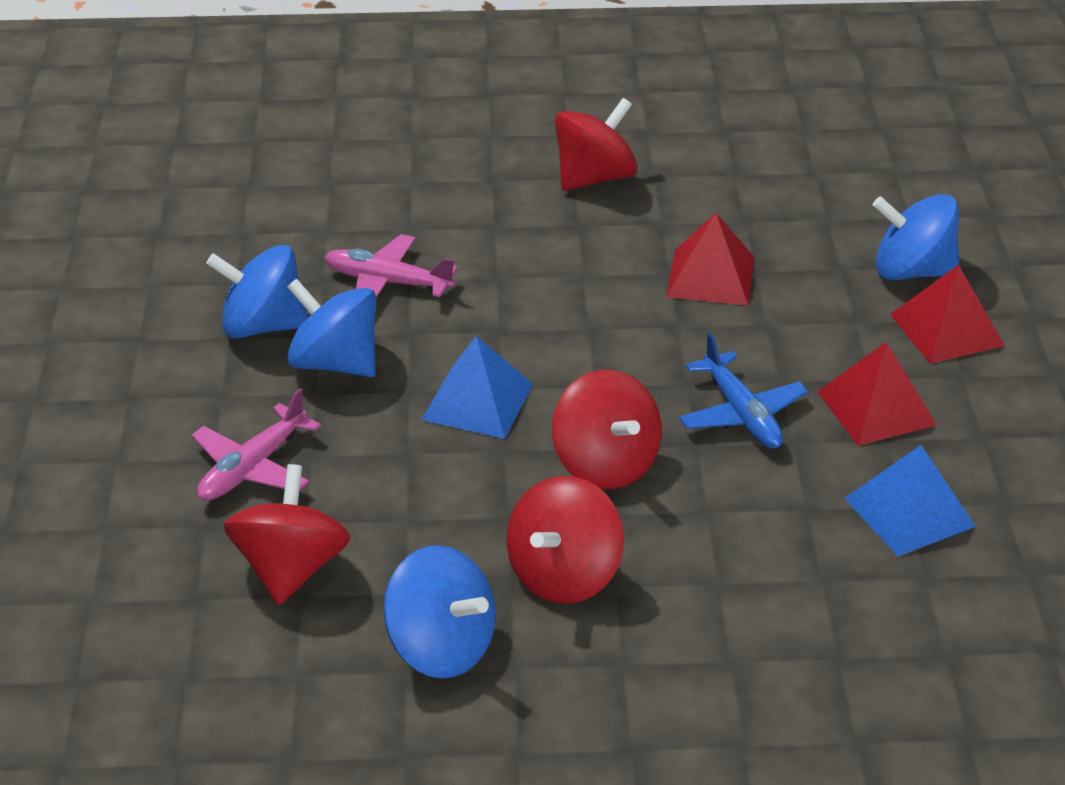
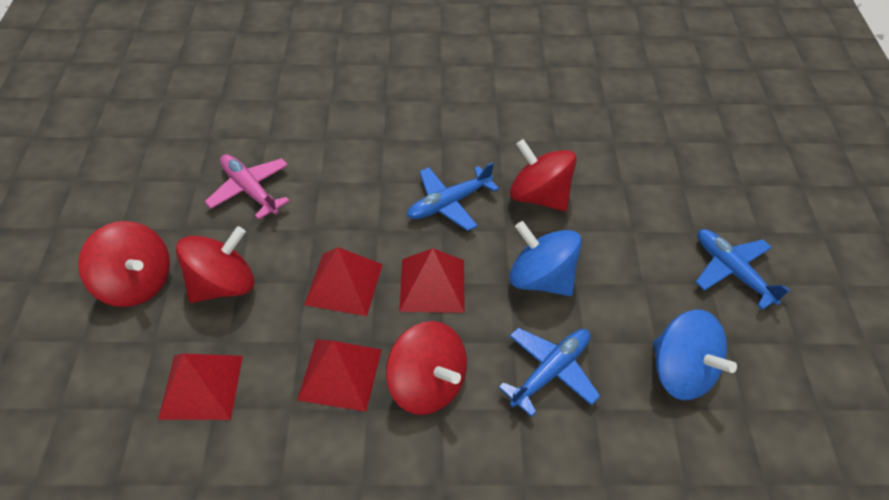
blue plane: [679,333,808,449] = 1 -> [407,162,499,231] [498,328,600,417] [696,229,790,310] = 3
blue pyramid: [421,336,533,439] [844,445,976,557] = 2 -> none = 0
blue spinning top: [206,245,308,339] [287,278,376,377] [384,545,496,678] [873,194,960,280] = 4 -> [509,221,582,296] [653,310,737,400] = 2
pink plane: [192,388,321,501] [324,234,458,298] = 2 -> [205,154,290,220] = 1
red pyramid: [666,213,755,305] [817,342,937,446] [890,265,1005,364] = 3 -> [158,354,243,420] [297,339,382,412] [304,247,383,316] [399,248,465,313] = 4

